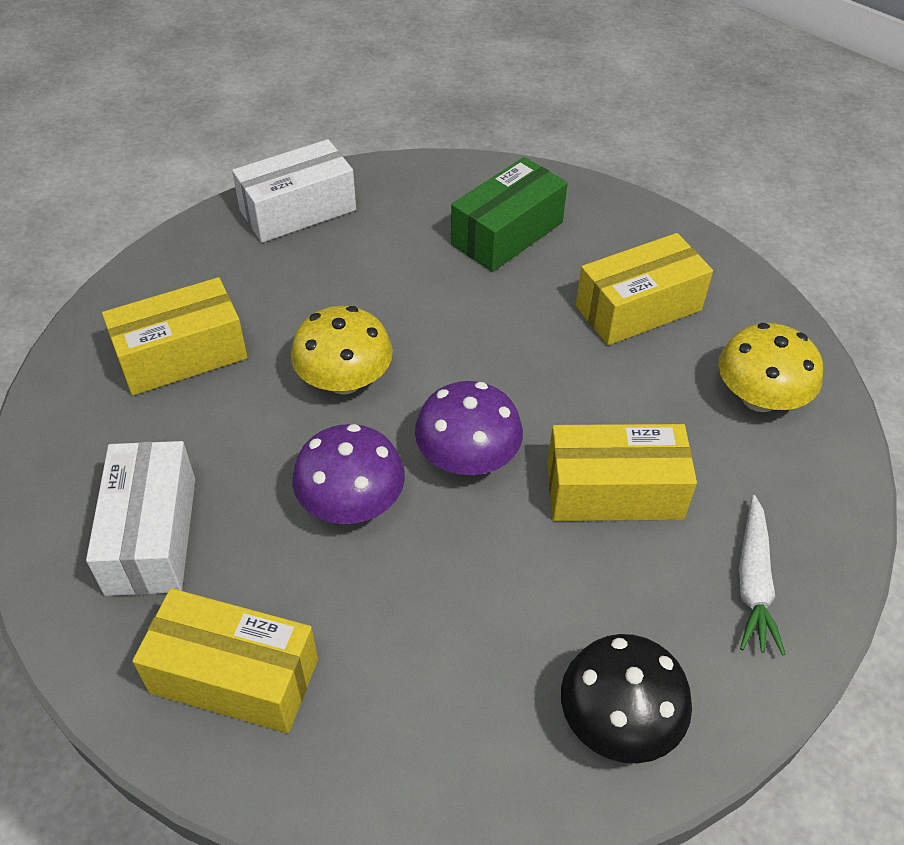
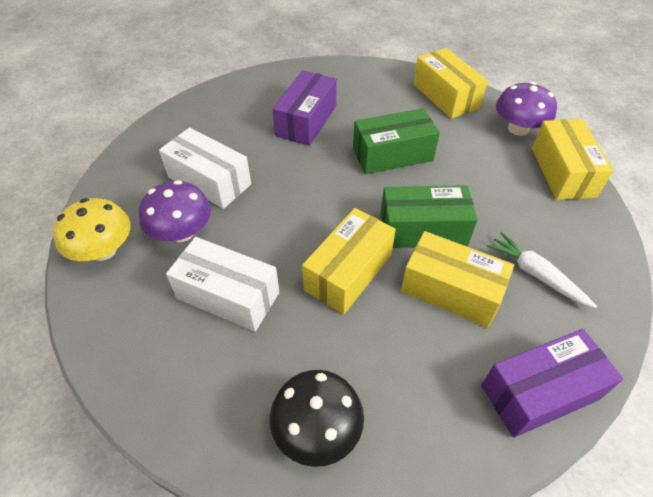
green box: [451,157,568,272] = 1 -> [353,108,440,174] [381,185,477,248] = 2
purple box: none = 0 -> [272,70,337,146] [481,329,623,438] = 2
yellow mushroom: [291,306,393,394] [718,323,823,412] = 2 -> [53,198,131,261] = 1

